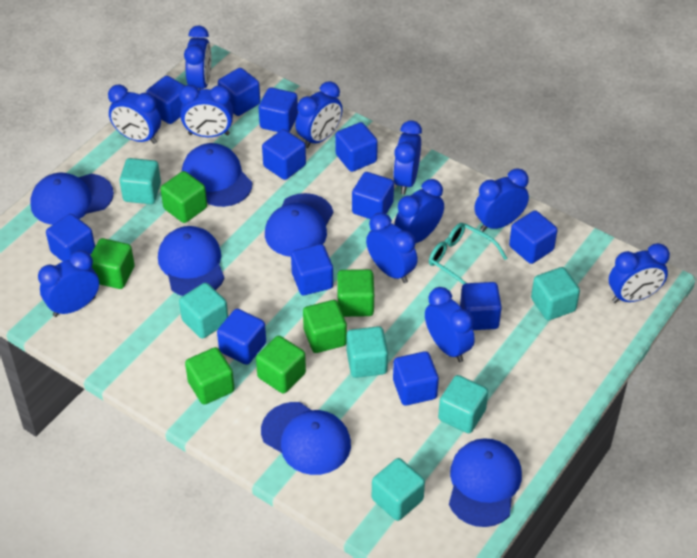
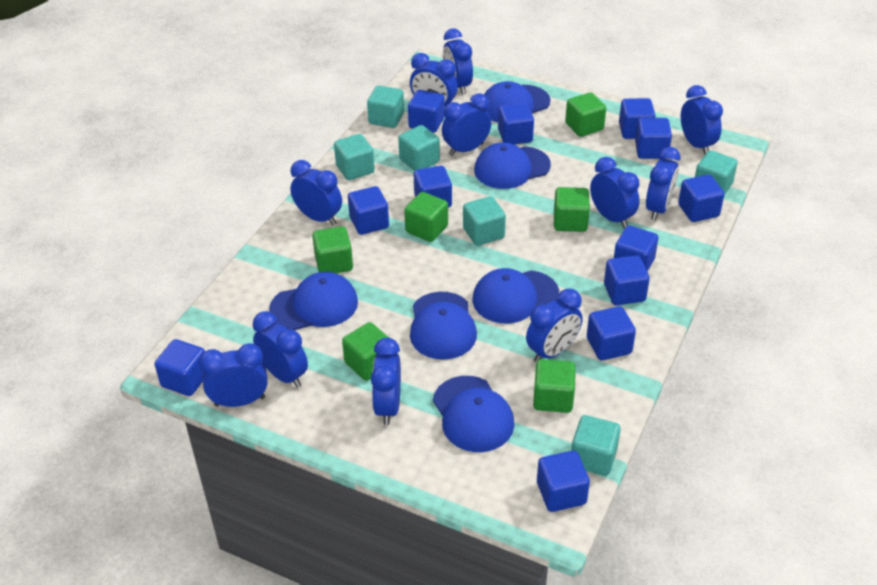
turquoise glasses: [429,223,508,284] = 1 -> none = 0

